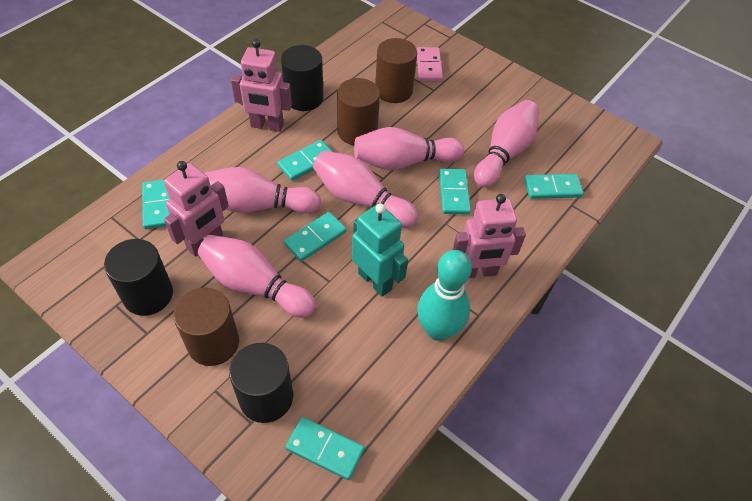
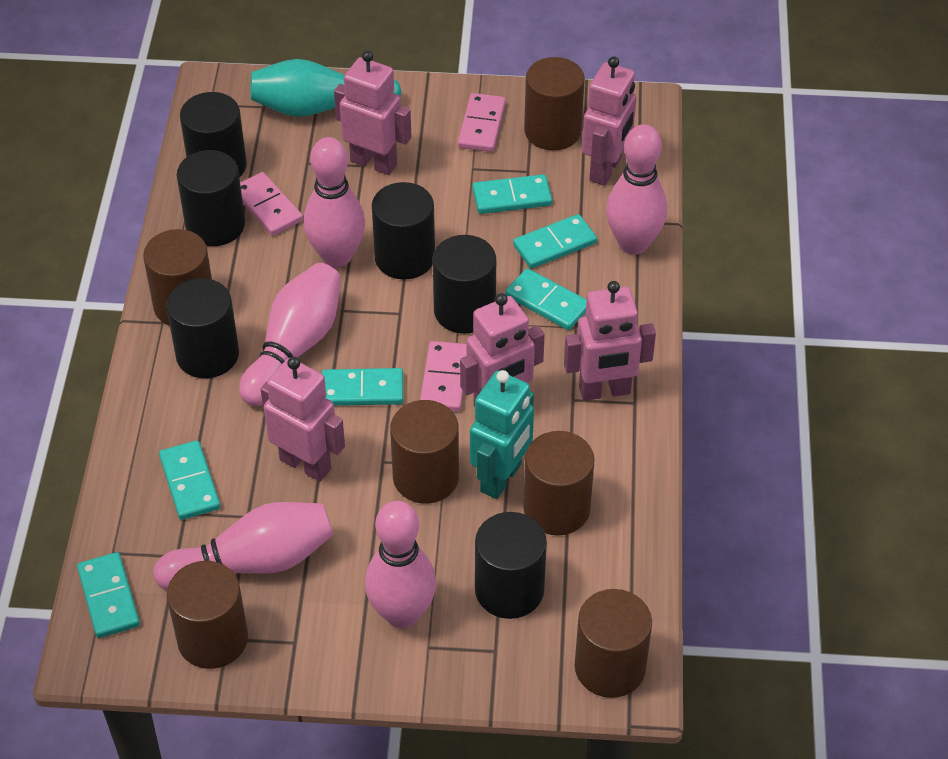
black cylinder: [104,239,173,316] [229,343,293,423] [281,45,324,111] = 3 -> [166,278,239,378] [177,150,245,246] [180,92,246,178] [372,182,435,280] [433,235,496,334] [475,512,547,619] = 6
brown cylinder: [173,287,239,366] [337,78,380,145] [375,38,417,103] = 3 -> [143,229,212,326] [167,561,248,669] [390,400,459,504] [523,431,595,535] [524,57,585,150] [575,589,652,698] = 6
pink domino: [417,47,443,82] = 1 -> [240,172,303,236] [420,341,467,412] [458,93,506,152] = 3
pink robot: [164,161,229,257] [231,39,292,132] [453,194,526,278] = 3 -> [261,357,345,482] [334,51,411,175] [460,293,545,407] [564,281,656,401] [582,57,637,186] = 5

